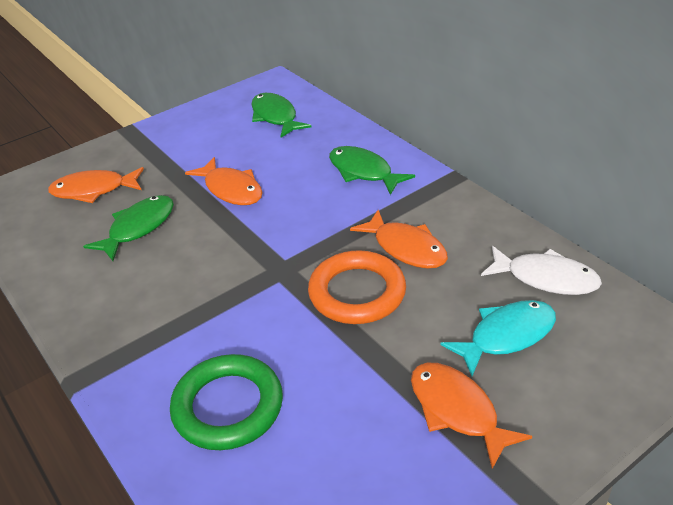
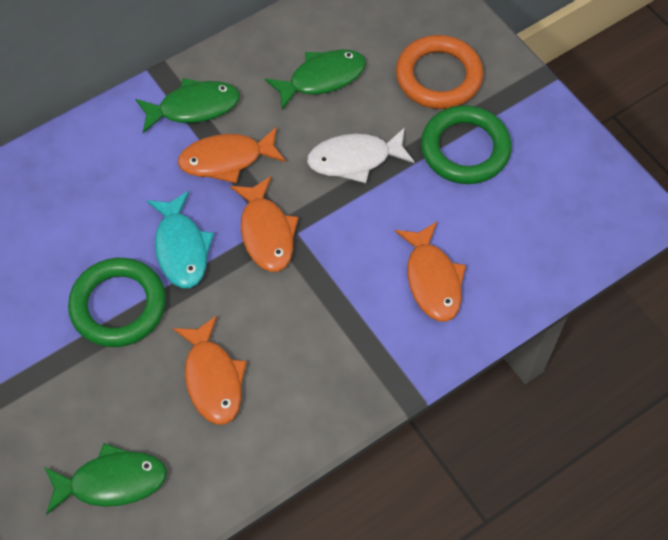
green ring: [170,354,283,450] = 1 -> [68,258,166,347] [421,105,512,184] = 2

